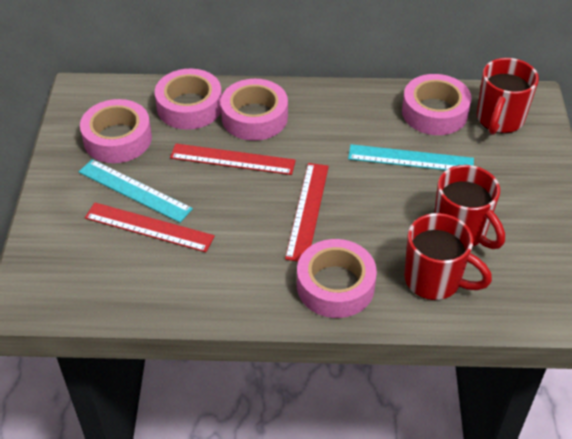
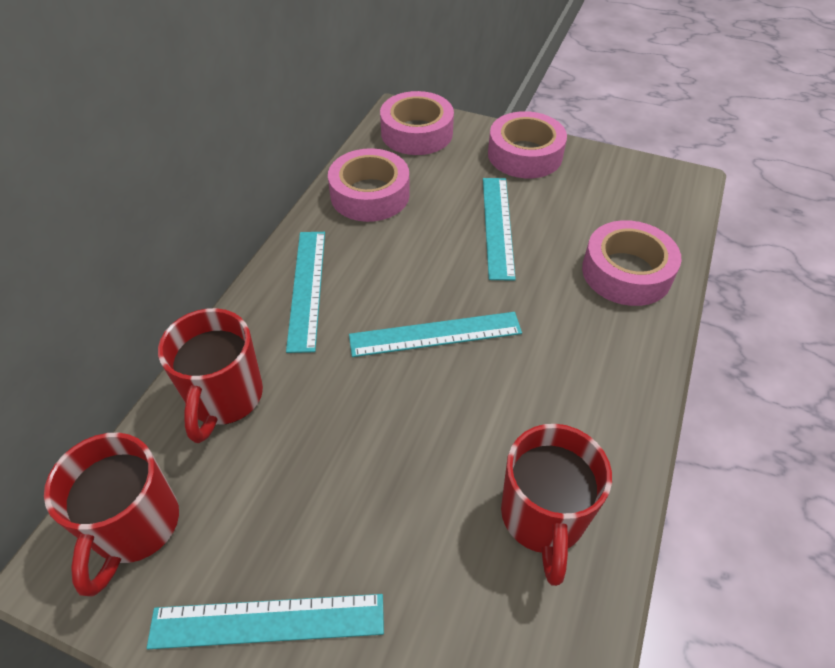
pink tape: [80,99,152,163] [155,69,222,130] [221,79,288,141] [297,239,377,318] [402,74,471,135] = 5 -> [328,148,410,222] [380,91,454,155] [488,111,567,178] [582,220,681,306] = 4
red ruler: [85,203,215,252] [170,143,296,175] [285,163,329,261] = 3 -> none = 0
turquoise ruler: [79,159,193,223] [348,144,474,170] = 2 -> [147,594,384,649] [286,232,325,353] [349,312,522,357] [483,178,516,281] = 4

